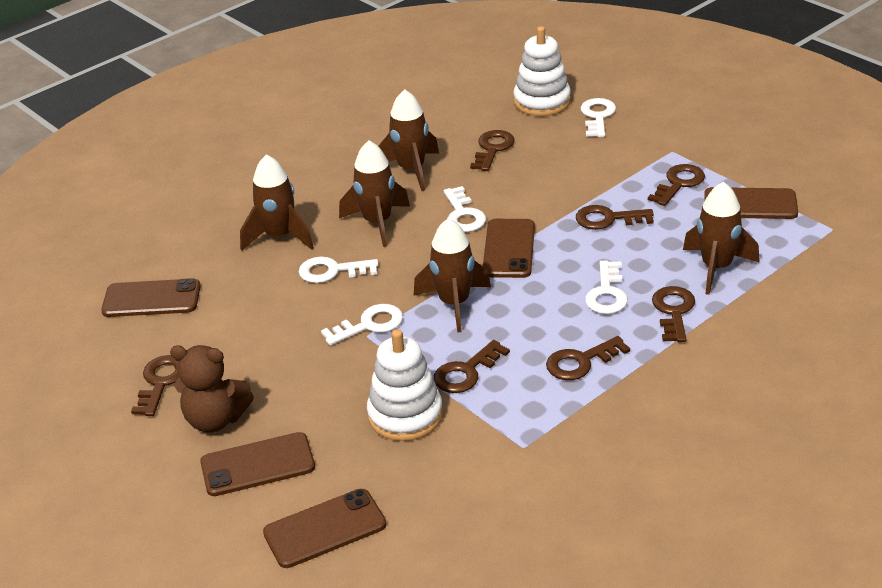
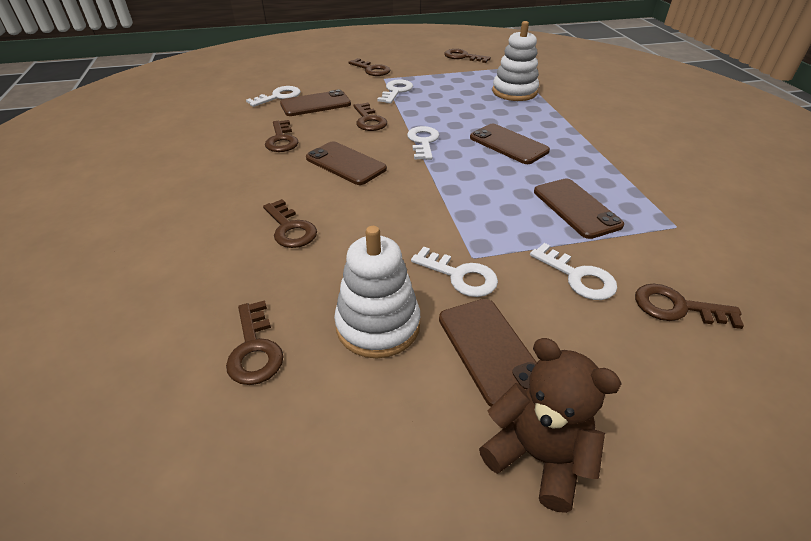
brown rocket: [240,154,314,251] [339,140,410,247] [378,89,439,191] [413,218,491,333] [683,182,760,295] = 5 -> none = 0

